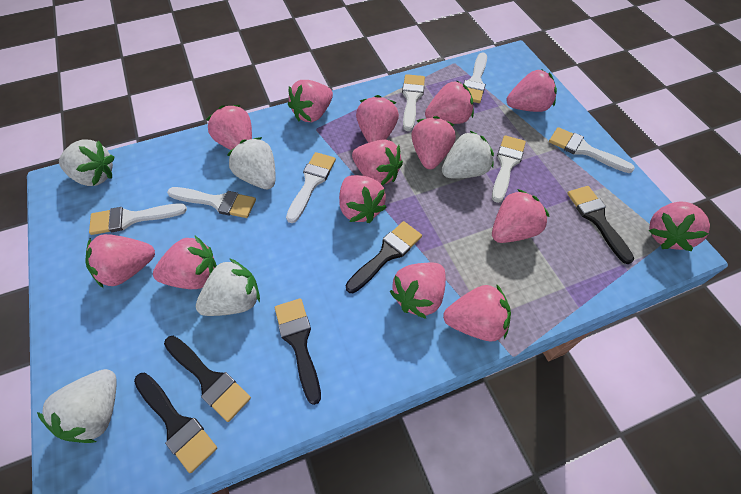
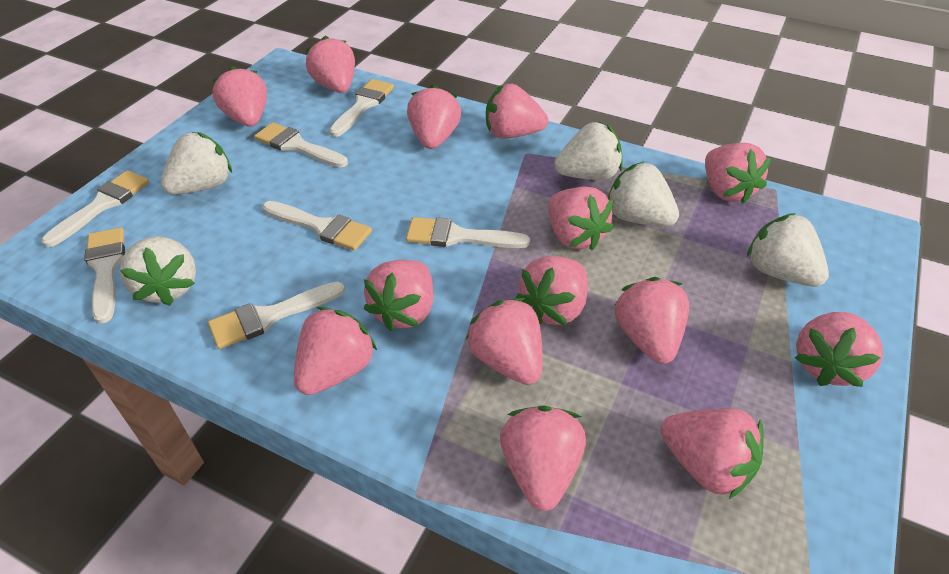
black brush: [134,373,217,473] [164,336,251,422] [275,298,321,405] [346,221,422,293] [567,186,634,264] = 5 -> none = 0

